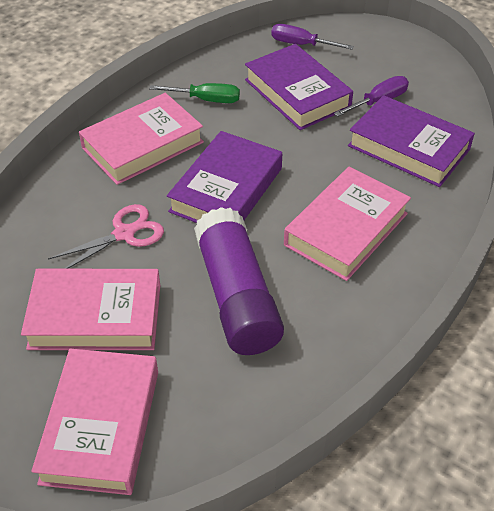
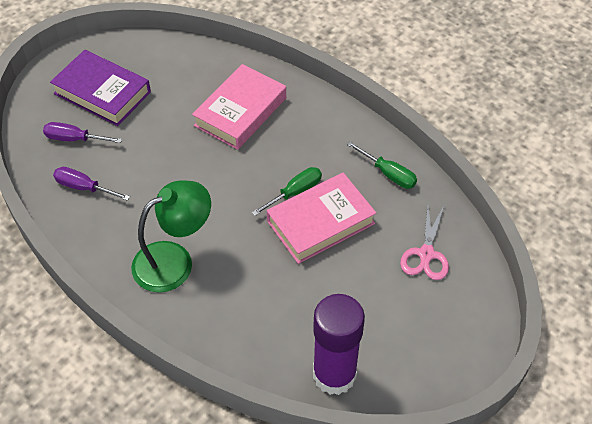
green lamp: none = 0 -> [131,180,211,293] = 1
green screwdriver: [149,83,240,103] = 1 -> [252,167,322,216] [347,142,417,189] = 2
pink book: [21,269,160,350] [31,348,158,495] [79,93,204,185] [284,167,411,281] = 4 -> [192,64,286,150] [267,173,376,264] = 2
purple book: [167,131,282,223] [245,44,353,130] [348,95,475,187] = 3 -> [50,50,151,126] = 1

